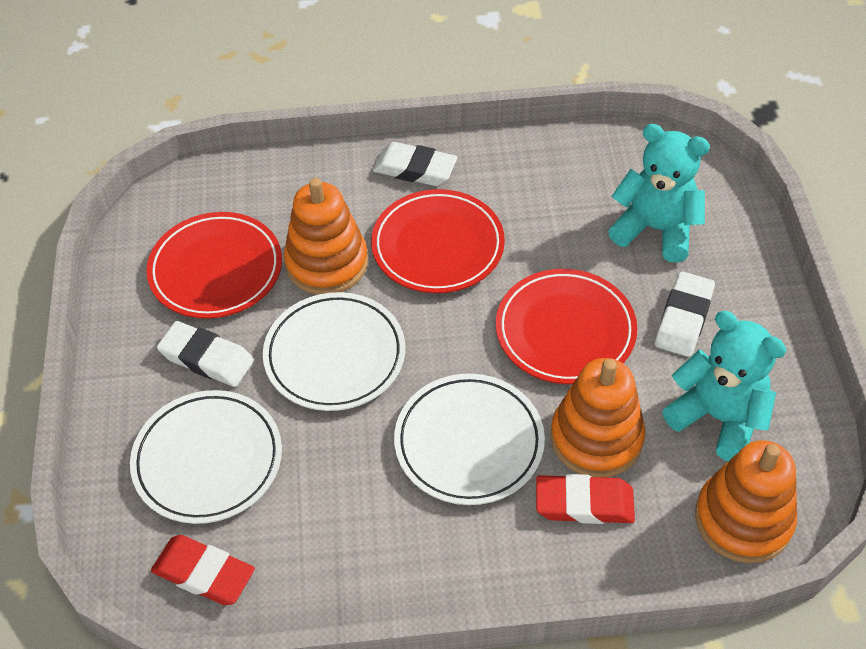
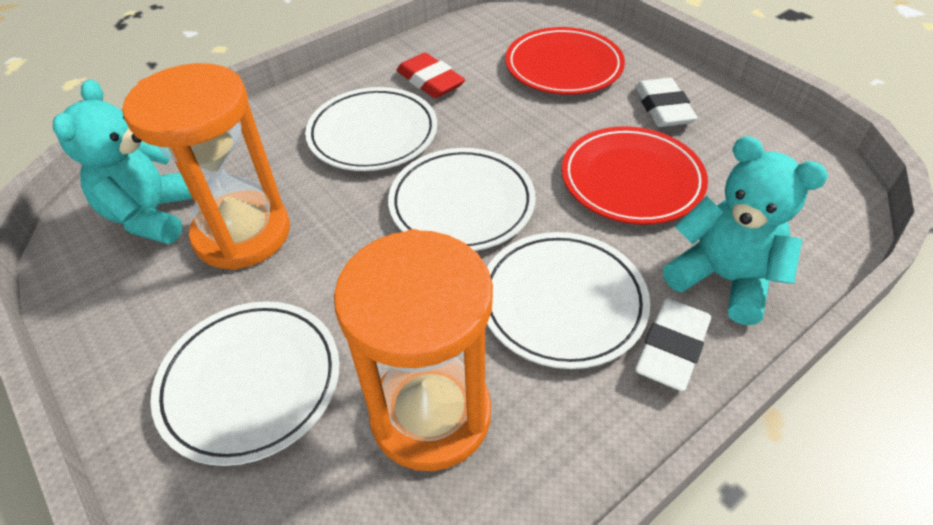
orange hourglass: none = 0 -> [123,63,290,270] [334,229,493,471] = 2
orange stacking toy: [284,178,368,295] [551,358,645,477] [695,440,797,563] = 3 -> none = 0
red eraser: [151,535,255,605] [536,474,635,524] = 2 -> [396,53,465,98] = 1
red plate: [146,212,282,319] [371,189,505,293] [496,269,637,384] = 3 -> [505,27,625,95] [562,126,708,225] = 2
white eraser: [157,321,254,387] [373,142,457,186] [655,272,715,357] = 3 -> [635,78,698,127] [635,299,711,391] = 2
white plate: [130,390,282,524] [263,292,405,411] [394,374,545,505] = 3 -> [150,301,340,466] [305,87,437,171] [388,148,535,251] [487,232,650,369] = 4

